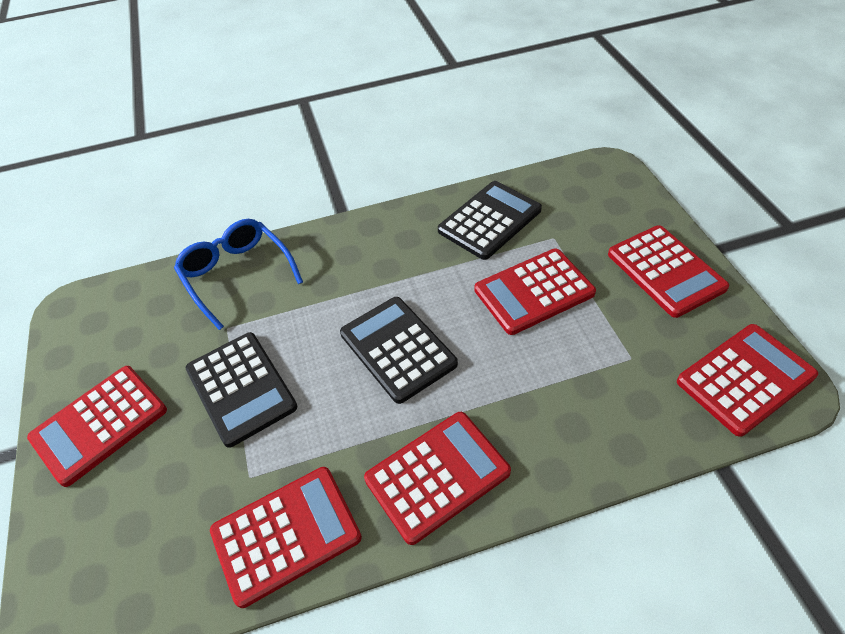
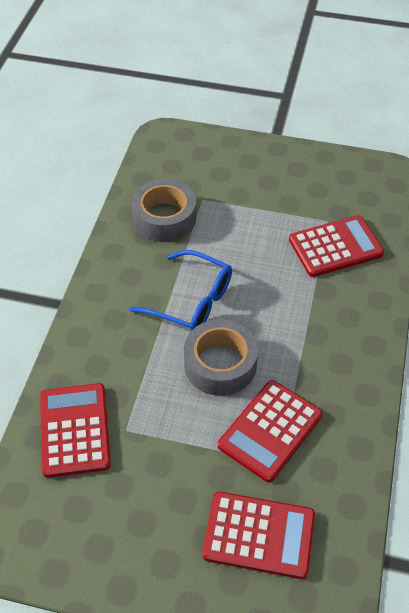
black calculator: [186,332,297,448] [340,297,458,404] [438,181,542,260] = 3 -> none = 0
grey tape: none = 0 -> [132,179,196,242] [184,319,258,396] = 2
red calculator: [27,366,167,487] [210,467,362,608] [364,412,511,545] [475,248,596,335] [608,225,729,318] [677,324,818,437] = 6 -> [40,383,111,478] [202,492,315,579] [218,380,322,482] [289,215,384,277] = 4

